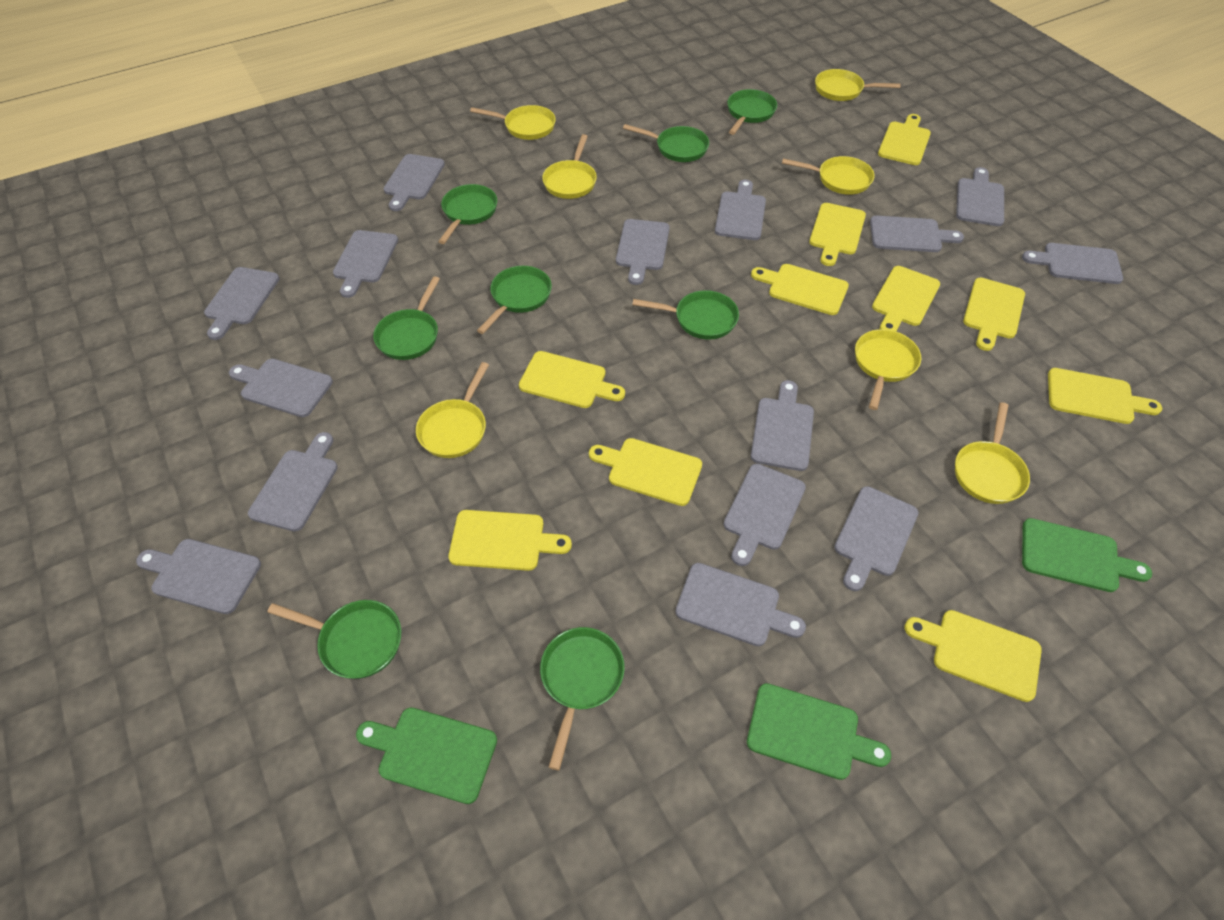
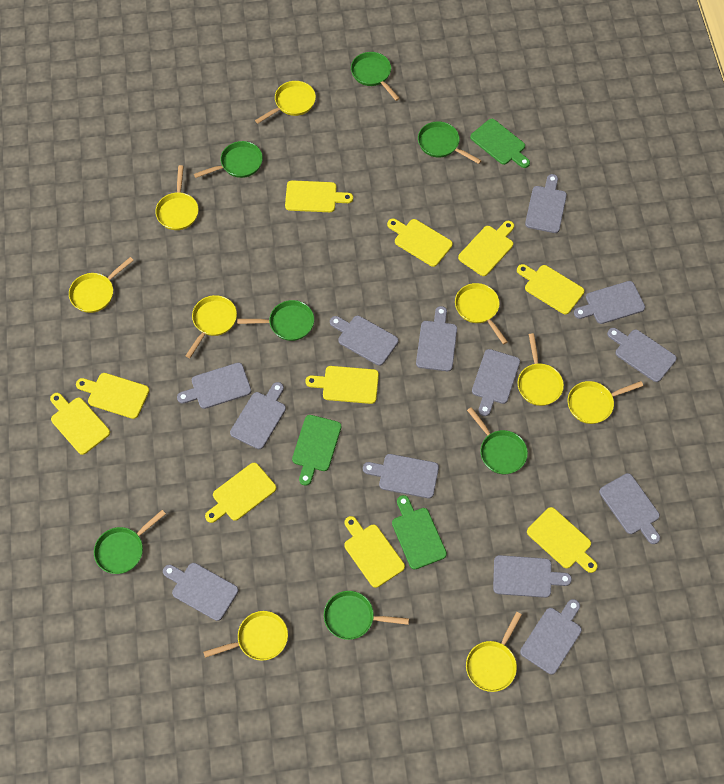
green pan: [267,600,401,679] [373,276,440,360] [438,184,497,244] [477,266,552,334] [540,627,625,770] [623,124,709,162] [632,290,739,340] [727,89,777,135] = 8 -> [94,510,166,574] [194,141,263,178] [237,300,314,341] [324,591,409,640] [351,52,400,101] [418,121,482,164] [467,407,528,474] = 7
grey cutting board: [136,539,261,614] [204,267,279,340] [229,359,333,417] [248,432,338,532] [333,230,398,298] [383,154,445,211] [616,219,670,285] [675,563,806,646] [715,180,766,240] [723,464,806,566] [751,380,814,471] [834,486,919,591] [870,216,964,252] [956,167,1004,226] [1022,243,1123,284] = 15 -> [163,563,239,621] [177,363,251,409] [230,382,286,449] [330,316,399,366] [363,454,439,498] [416,306,457,371] [472,349,520,416] [493,555,572,598] [520,599,582,675] [525,174,567,233] [574,281,645,324] [599,473,660,544] [607,328,677,382] = 13
yellow pan: [416,362,489,458] [470,105,556,140] [542,134,597,199] [782,156,875,195] [815,69,901,101] [855,329,921,410] [955,402,1030,504] = 7 -> [69,257,134,313] [155,165,199,230] [185,295,237,358] [203,611,288,661] [255,81,316,124] [455,283,508,345] [466,612,522,692] [518,333,564,406] [568,381,643,424] = 9

